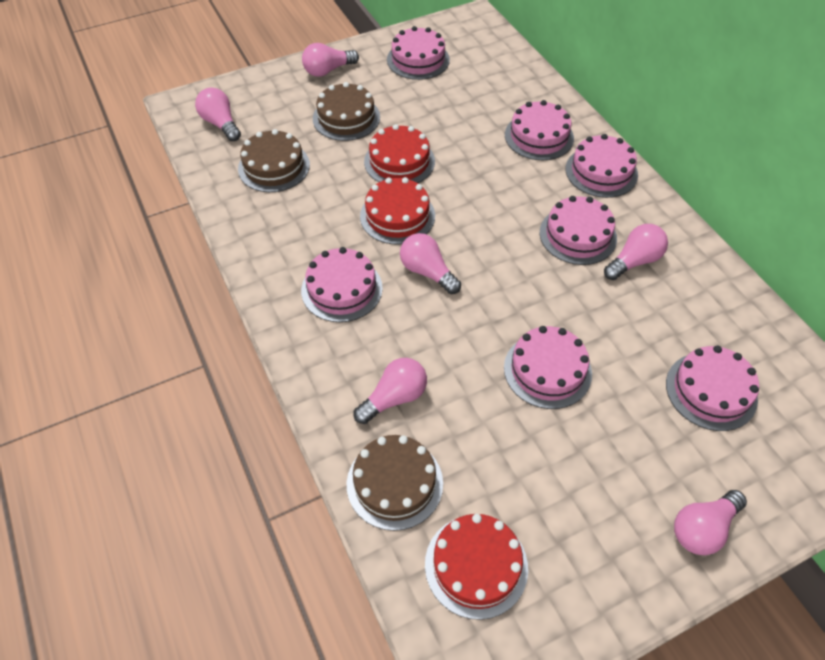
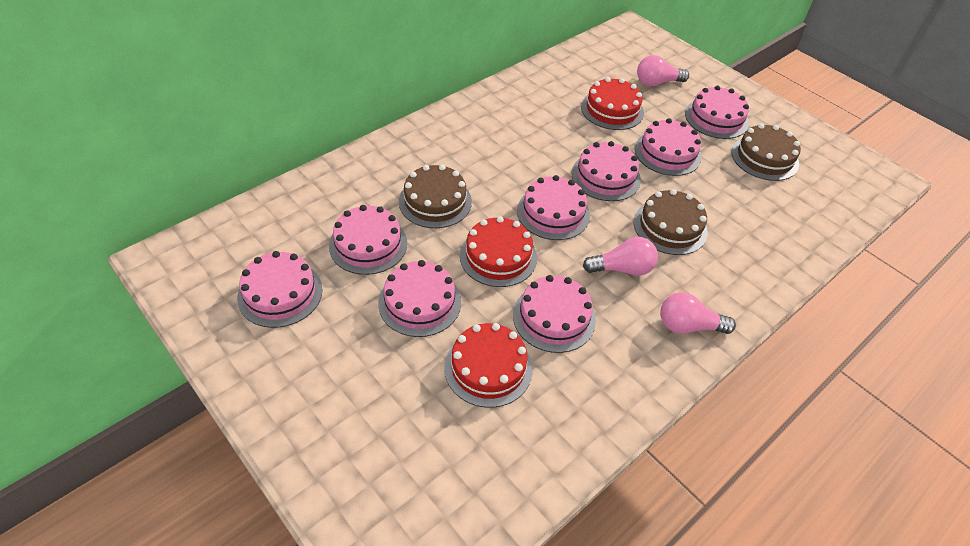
pink cake: [301,247,383,322] [387,26,450,80] [504,326,592,409] [505,100,574,160] [540,196,617,265] [566,134,638,198] [666,346,759,431] = 7 -> [237,251,323,328] [329,205,407,275] [378,260,461,337] [513,275,596,353] [517,175,590,240] [572,141,641,201] [635,118,702,176] [685,86,749,139] = 8
pink light bulb: [195,88,241,141] [302,43,359,77] [354,358,427,424] [400,233,461,294] [604,224,668,280] [674,490,747,555] = 6 -> [583,237,658,276] [637,55,689,86] [660,292,736,334] = 3

